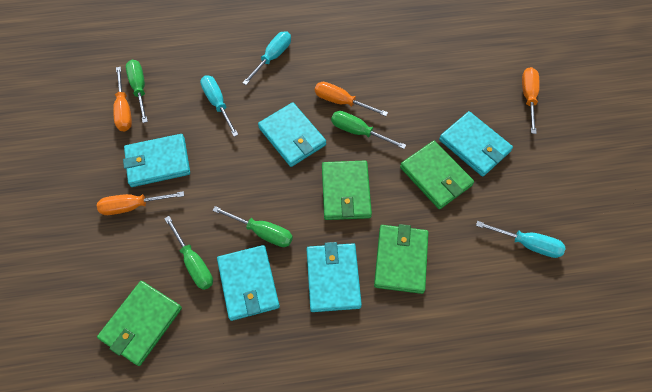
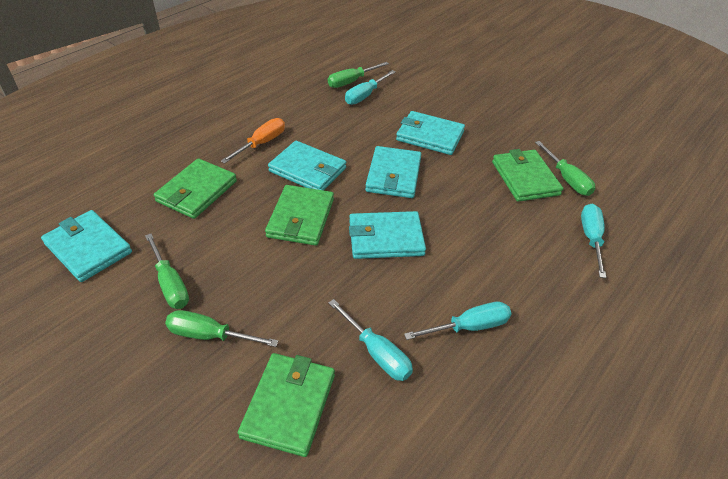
orange screwdriver: [97,191,184,215] [113,67,132,132] [315,82,388,116] [522,67,540,134] = 4 -> [221,118,285,163] = 1
turquoise screwdriver: [200,76,238,137] [242,31,291,85] [476,221,565,258] = 3 -> [328,299,413,381] [345,70,396,105] [404,302,512,340] [581,204,606,278] = 4

